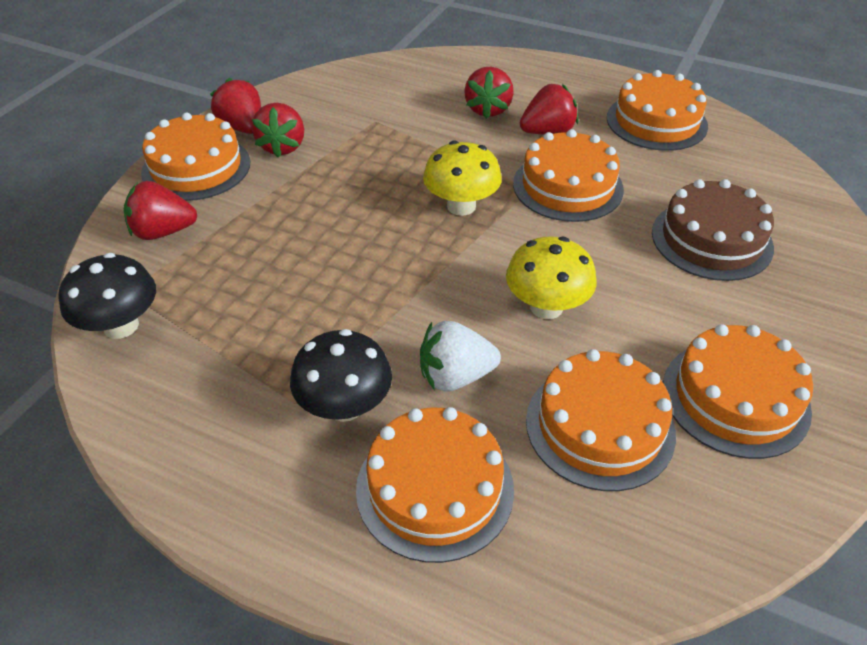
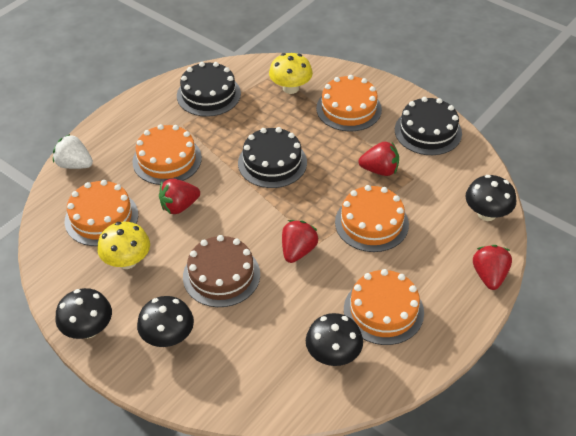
black cake: none = 0 -> [177,62,241,117] [238,127,307,188] [395,97,462,155] = 3
black mushroom: [59,253,156,339] [290,329,392,422] = 2 -> [55,288,112,339] [137,296,194,347] [306,313,363,366] [465,175,516,221] = 4
orange cake: [141,112,250,201] [356,407,514,563] [513,129,624,222] [526,349,676,491] [607,70,708,151] [663,324,813,459] = 6 -> [65,180,138,246] [132,124,202,185] [316,75,382,132] [335,185,409,252] [344,269,424,345] = 5
red strawberry: [124,181,197,240] [210,78,261,134] [252,103,304,158] [464,67,514,119] [520,84,578,135] = 5 -> [159,178,200,214] [282,220,318,263] [358,142,399,176] [473,245,512,290] = 4

